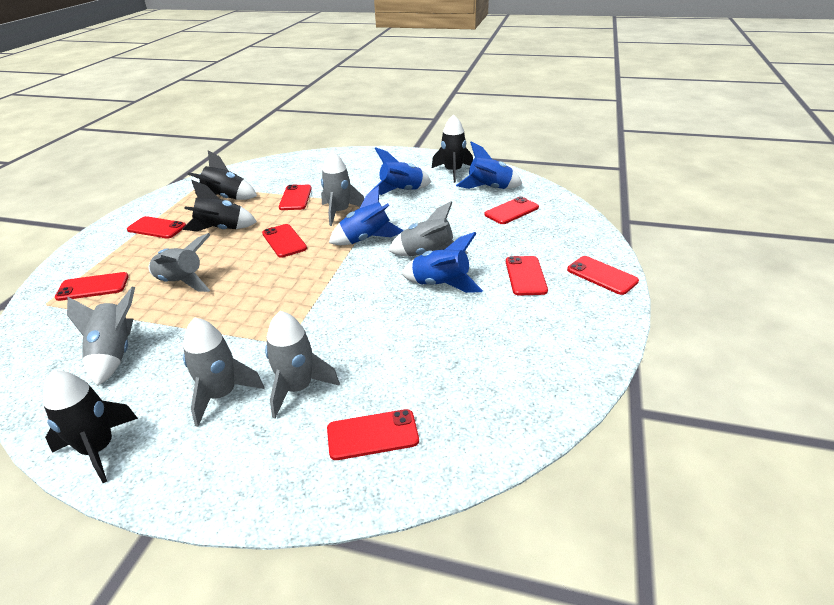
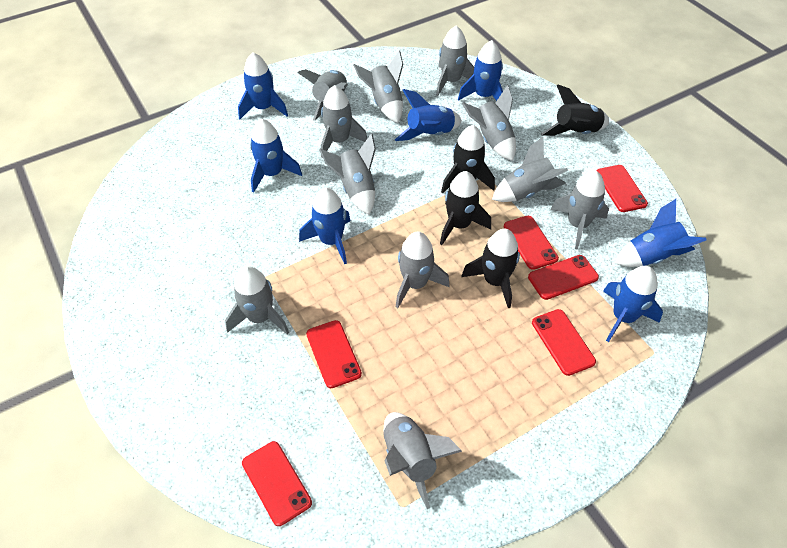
blue rocket: [329,186,404,245] [369,147,431,195] [402,232,483,293] [456,141,522,189] = 4 -> [238,52,288,119] [250,118,302,193] [299,187,350,264] [395,89,462,141] [458,40,503,101] [603,266,663,342] [615,199,706,267] = 7
grey rocket: [67,286,135,386] [149,233,210,292] [183,318,264,427] [265,311,340,418] [321,151,364,226] [388,201,468,257] = 6 -> [225,266,289,335] [297,69,348,121] [319,133,376,215] [321,85,367,158] [353,51,403,123] [383,412,462,509] [396,232,450,308] [436,26,474,96] [462,85,516,161] [492,136,568,202] [551,171,609,250] = 11
red phone: [55,272,129,301] [127,216,186,239] [262,224,307,258] [279,185,312,210] [327,409,419,460] [484,197,539,224] [506,256,548,296] [567,256,639,295] = 8 -> [242,441,312,526] [306,320,362,388] [504,216,559,270] [528,255,599,300] [532,309,596,376] [597,165,648,212] = 6

